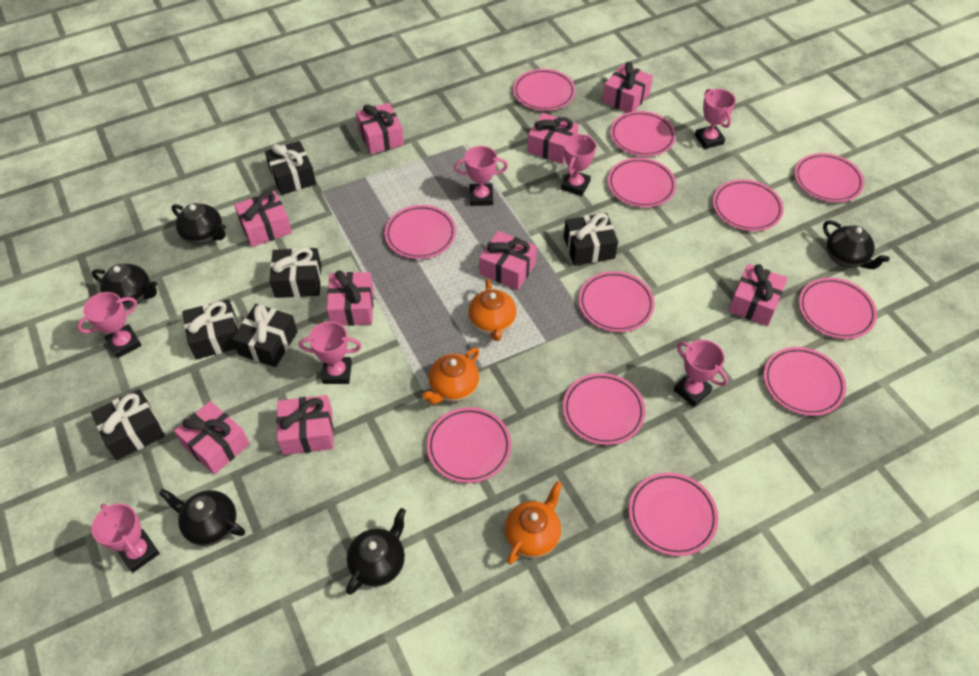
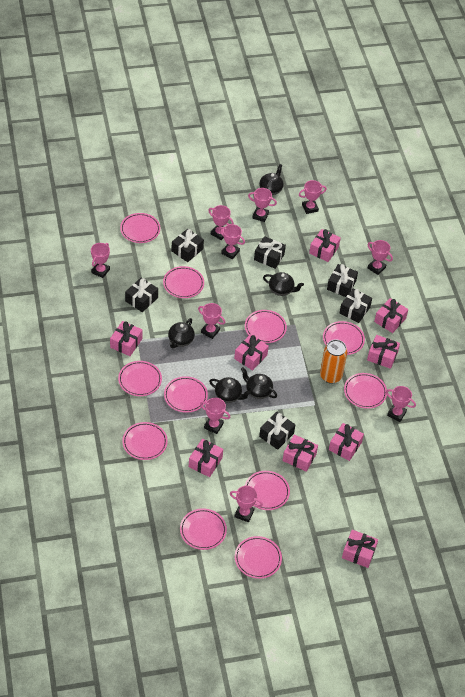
orange can: none = 0 -> [320,339,347,384] = 1
orange teapot: [422,348,479,404] [468,279,517,341] [505,481,562,565] = 3 -> none = 0
pink plate: [385,205,456,259] [427,407,511,483] [513,69,576,111] [563,373,645,445] [579,271,655,332] [608,158,676,207] [610,111,676,157] [629,472,718,556] [713,179,784,231] [764,347,846,416] [794,153,864,202] [799,278,877,339] = 12 -> [118,361,162,396] [120,213,160,243] [122,422,168,460] [163,266,204,298] [164,376,208,413] [180,508,227,550] [235,536,282,579] [245,310,287,343] [245,471,290,510] [323,321,365,355] [344,373,387,409] = 11
pink trophy: [77,292,142,358] [91,503,160,573] [299,321,362,384] [454,146,508,206] [561,134,596,196] [674,340,728,407] [695,89,736,149] = 7 -> [91,243,110,278] [198,303,225,339] [200,398,230,434] [208,205,234,240] [219,224,245,259] [230,486,263,522] [248,188,277,222] [298,180,327,214] [367,240,393,275] [386,386,416,422] = 10

